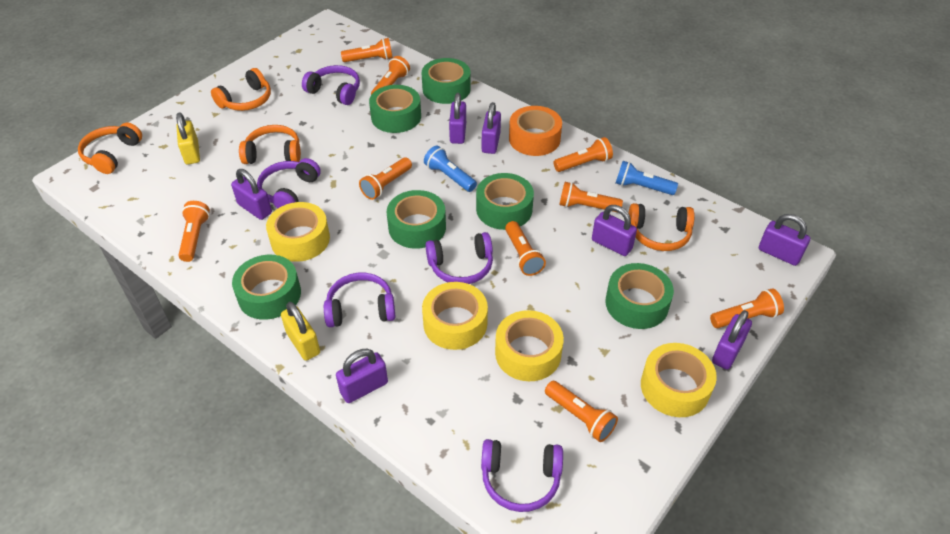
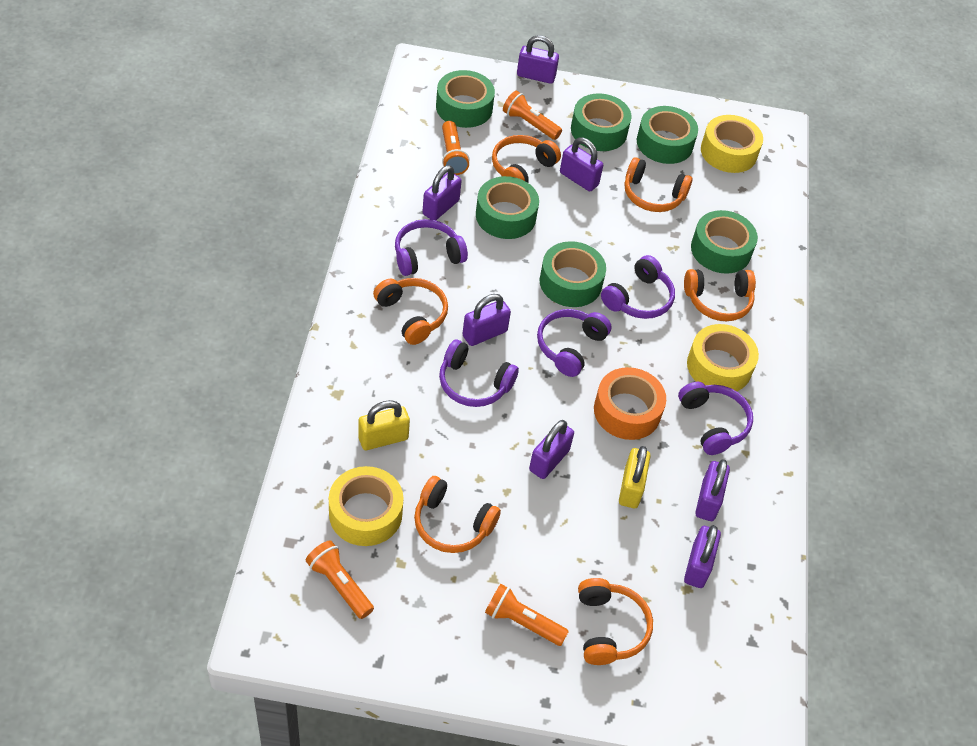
blue flashlight: [424,146,477,192] [616,161,678,195] = 2 -> none = 0
orange flashlight: [178,201,210,262] [341,38,393,62] [359,157,412,200] [371,56,410,95] [505,221,546,276] [545,381,618,442] [553,137,613,172] [559,182,623,212] [710,288,784,328] = 9 -> [306,540,374,619] [442,121,470,175] [485,584,569,646] [503,91,562,140] = 4
orange headphones: [78,122,142,174] [211,68,271,111] [239,125,301,164] [629,203,695,251] = 4 -> [373,278,448,345] [414,476,501,553] [492,135,561,183] [578,578,653,665] [625,157,692,212] [684,269,756,321] = 6
yellow tape: [266,202,330,262] [422,282,488,350] [495,310,564,381] [641,343,717,417] = 4 -> [329,466,404,546] [687,324,759,391] [701,115,763,173] = 3

